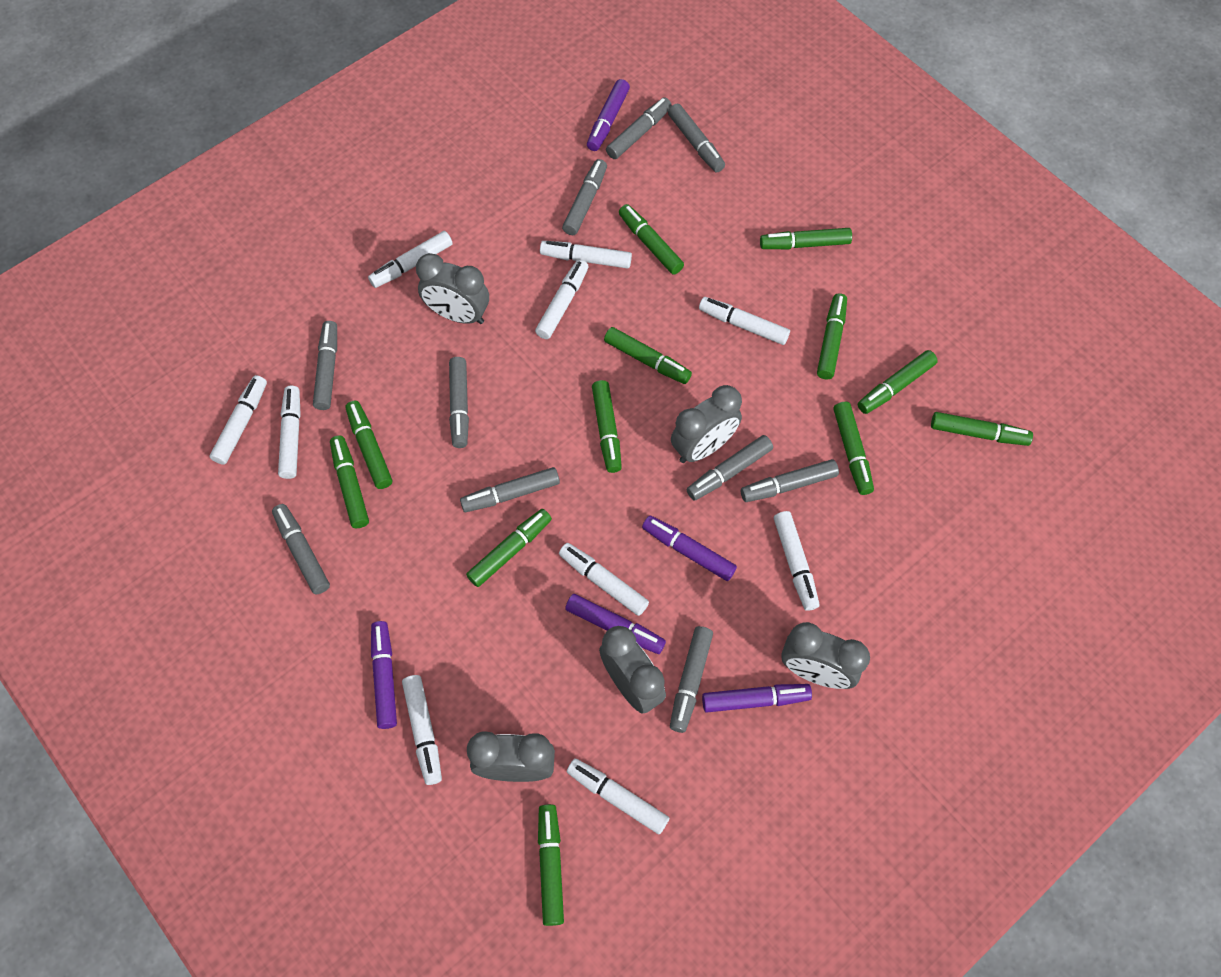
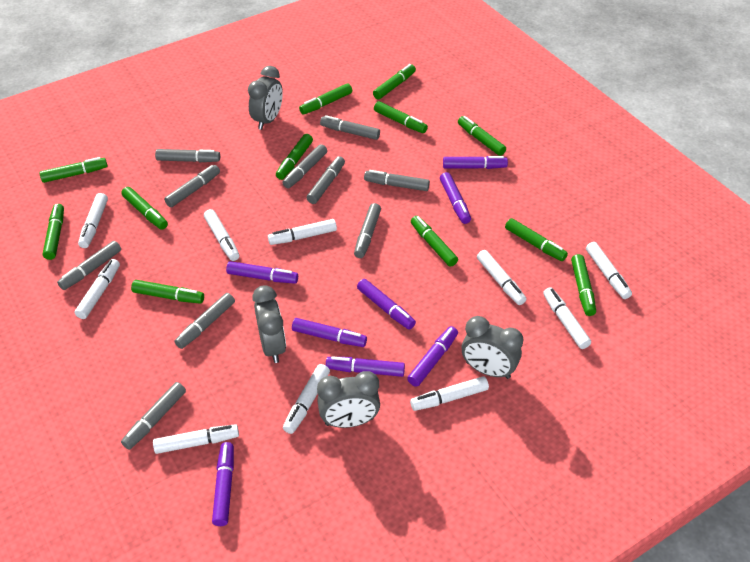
grey clock: [416,253,489,324] [467,731,555,782] [599,626,666,714] [671,385,742,463] [781,622,870,689] = 5 -> [248,66,283,130] [252,285,286,363] [317,371,380,428] [462,316,523,379] = 4
purple marker: [371,621,397,729] [565,594,666,654] [587,79,630,151] [642,516,737,581] [702,684,812,713] = 5 -> [212,442,234,526] [226,261,298,284] [292,318,367,347] [326,356,405,377] [357,279,416,330] [407,326,458,387] [440,172,471,224] [443,156,508,169] = 8

